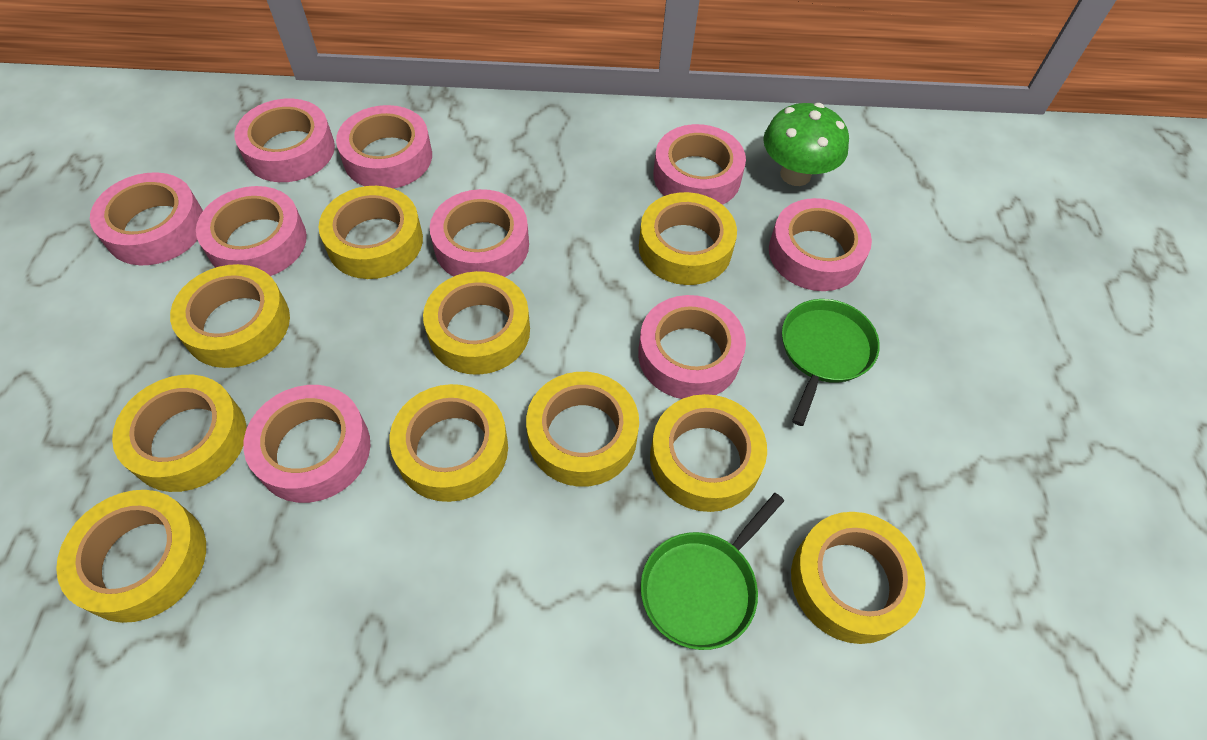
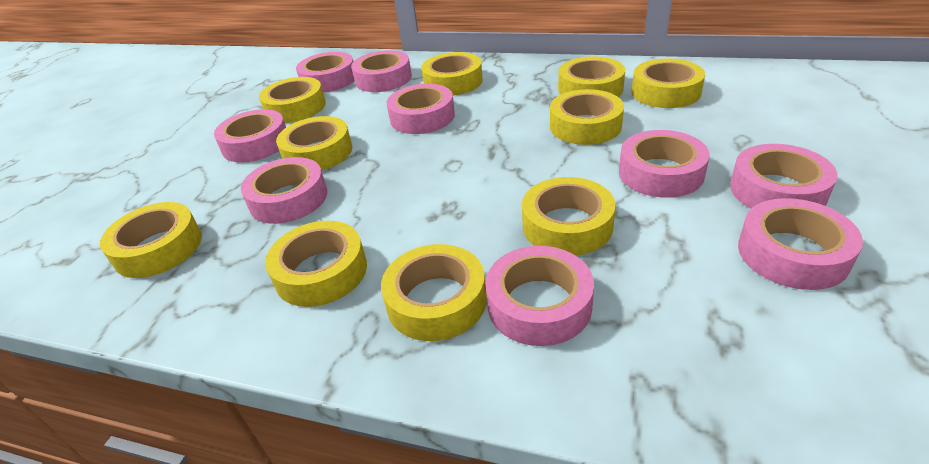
green mushroom: [763,103,849,186] = 1 -> none = 0
green pan: [640,493,784,650] [782,299,880,426] = 2 -> none = 0

